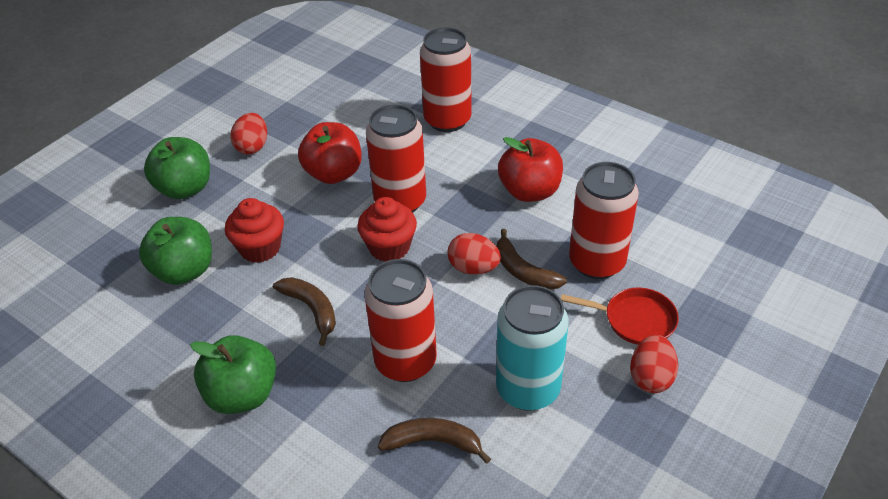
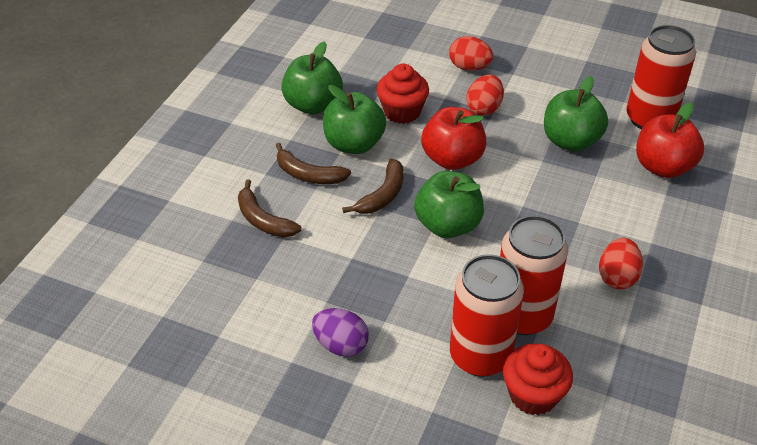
green apple: [139,217,212,285] [144,137,210,199] [190,335,276,414] = 3 -> [281,42,343,115] [323,85,386,154] [414,171,484,238] [544,76,608,151] = 4
purple egg: none = 0 -> [312,308,369,357] = 1
red can: [364,259,437,382] [366,104,426,212] [420,27,472,132] [569,162,639,279] = 4 -> [450,254,524,377] [500,215,568,335] [626,25,696,130] = 3
red pan: [561,288,679,345] = 1 -> none = 0
turquoise can: [496,285,568,411] = 1 -> none = 0

